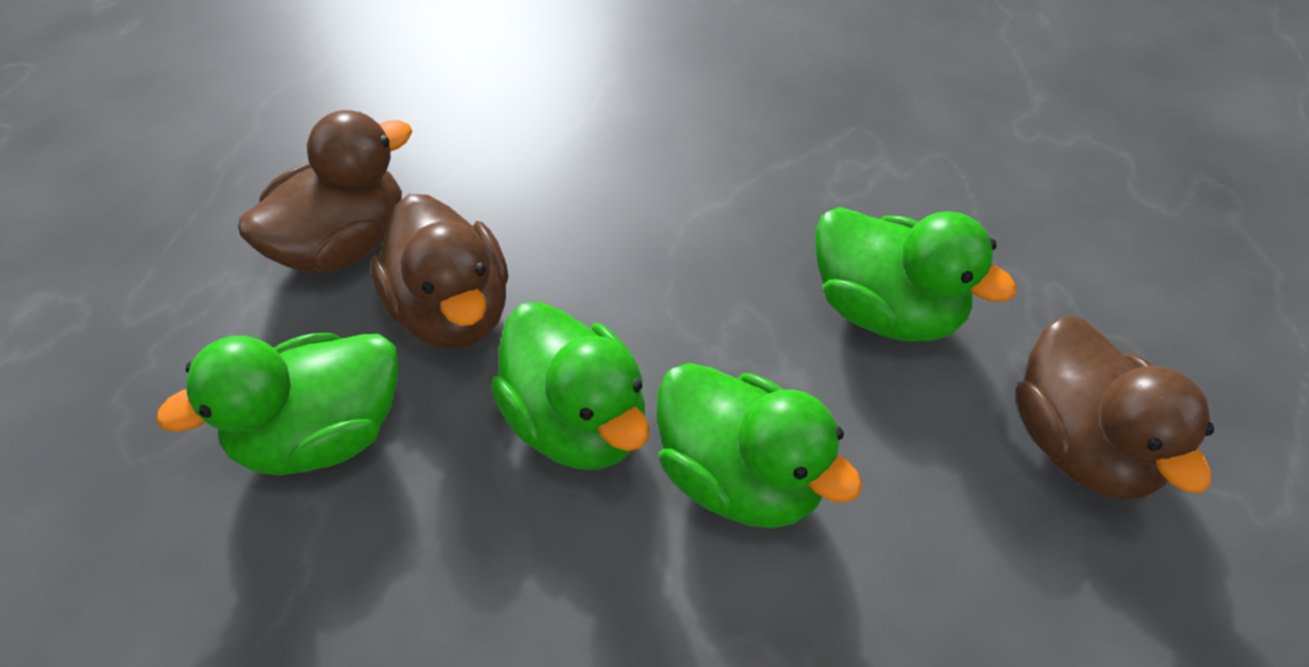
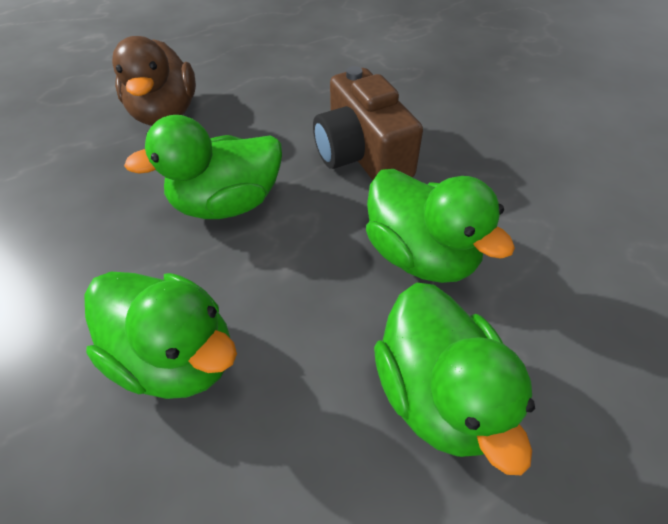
brown camera: none = 0 -> [313,66,423,180] = 1
brown duck: [238,110,412,274] [371,194,508,349] [1016,316,1214,500] = 3 -> [112,36,196,126] = 1

